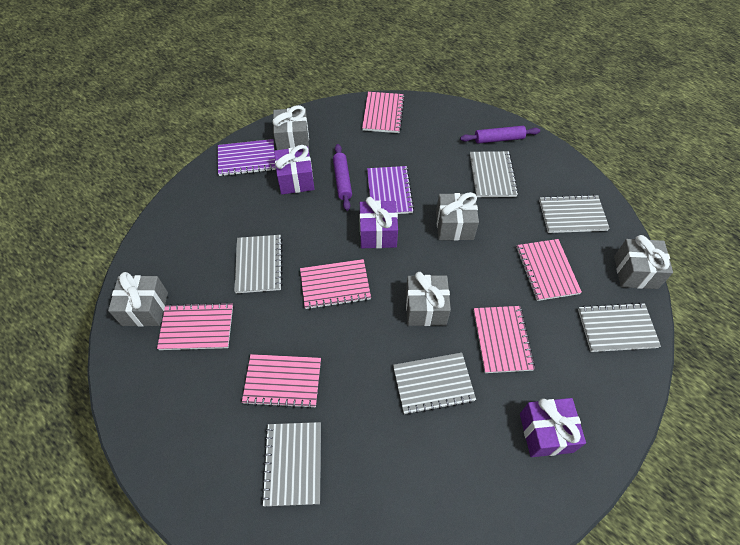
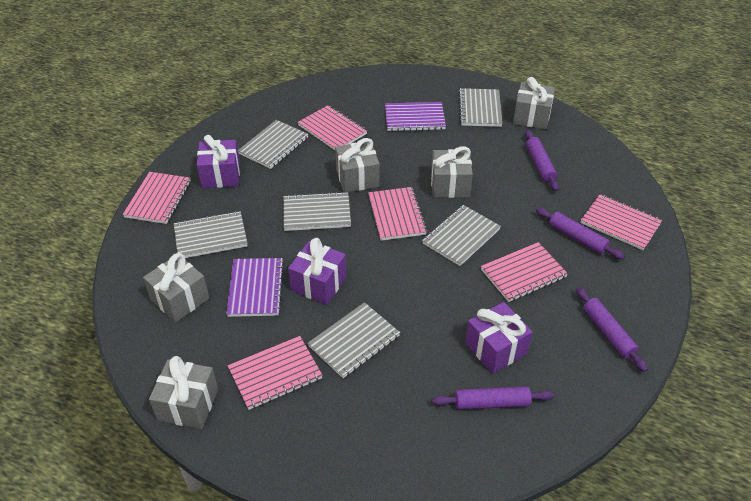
purple rolling pin: [333,144,352,211] [460,126,540,144] = 2 -> [432,386,554,410] [525,130,559,191] [536,207,625,259] [576,287,648,372] = 4

